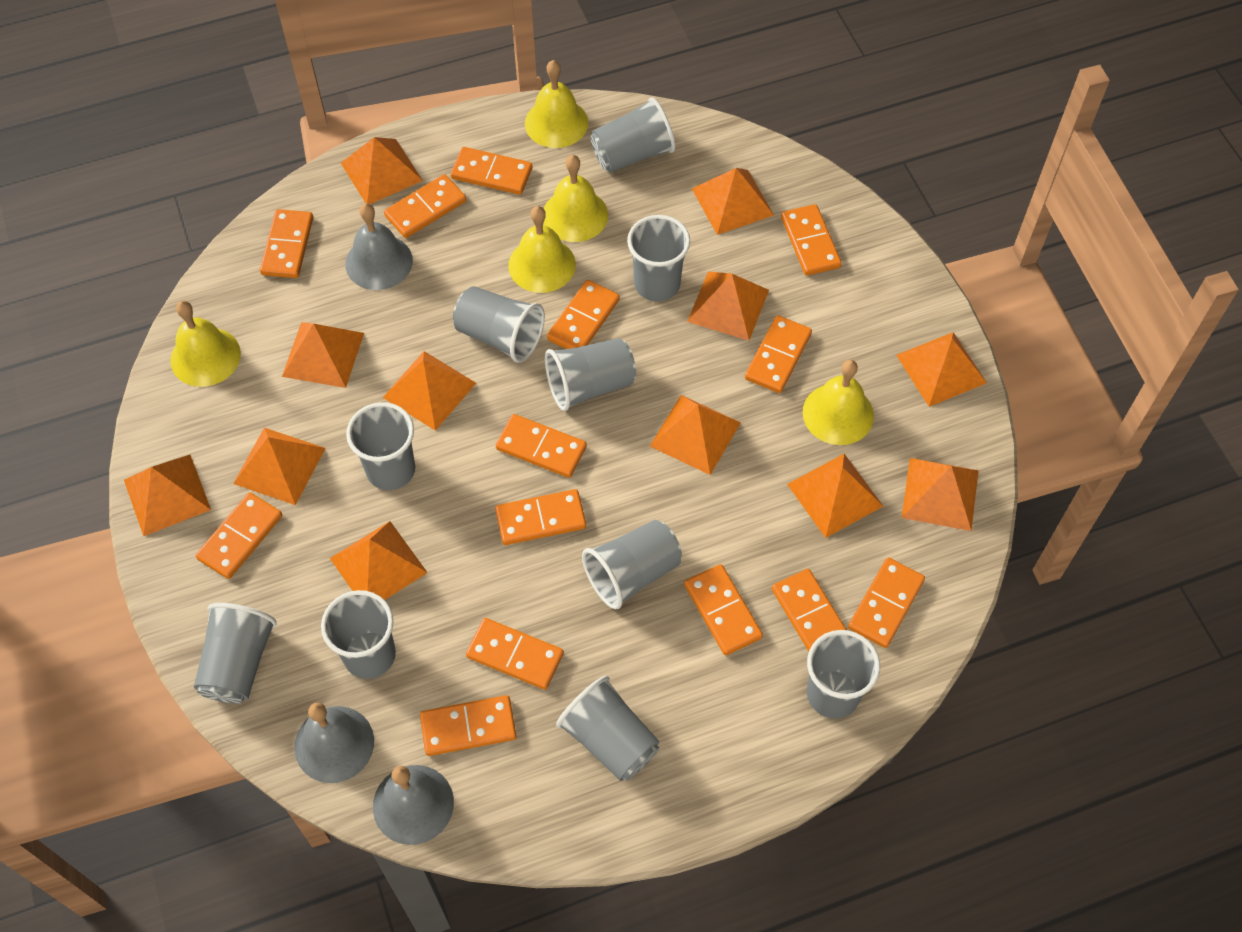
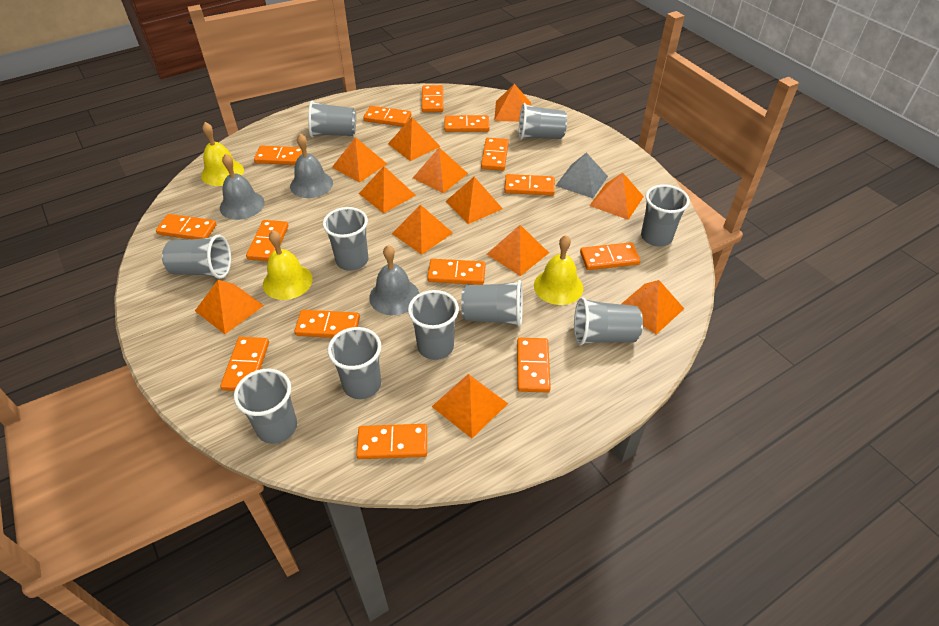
grey pyramid: none = 0 -> [556,152,608,198] = 1
yellow bell: [170,301,241,387] [508,206,576,293] [525,60,588,148] [543,155,608,242] [803,360,874,445] = 5 -> [201,122,244,186] [263,230,313,300] [534,235,583,305] = 3

